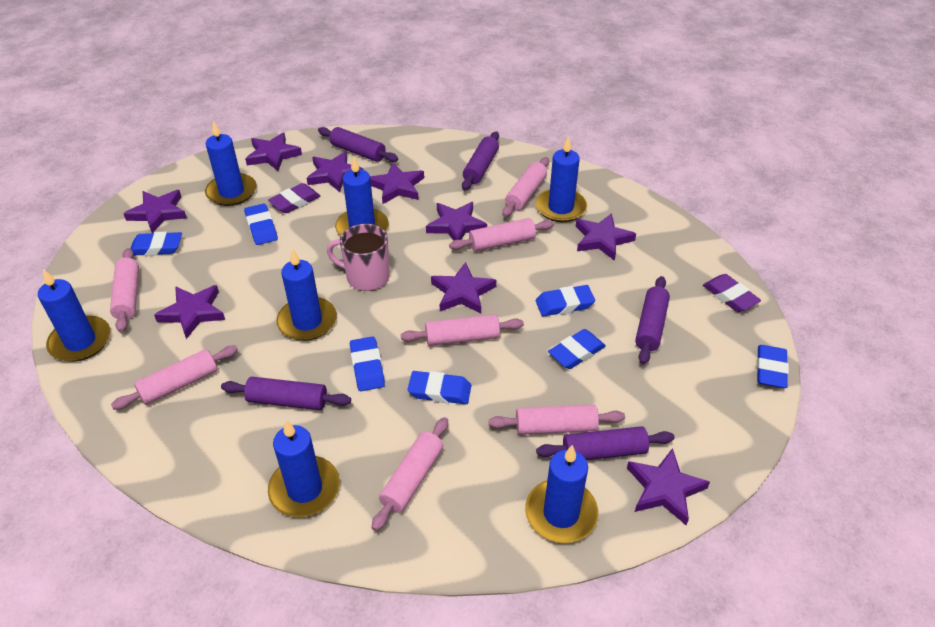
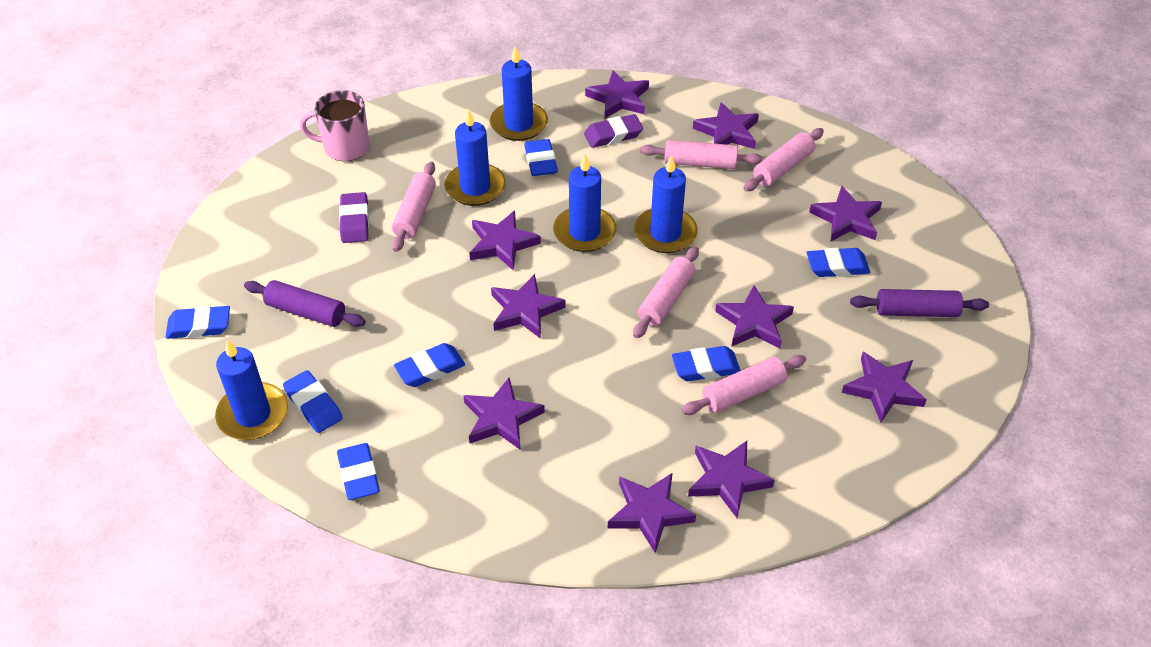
blue candle: [38,269,110,362] [205,121,256,206] [268,420,340,517] [277,248,337,341] [335,156,389,236] [525,445,598,543] [535,136,587,222] = 7 -> [215,339,288,440] [444,109,506,206] [490,46,548,141] [553,154,616,252] [634,155,698,253] = 5
pink rolling pin: [110,248,139,332] [111,346,238,410] [372,417,448,531] [401,314,524,346] [449,218,554,252] [489,405,625,435] [502,157,549,217] = 7 -> [392,161,436,252] [633,246,699,338] [640,140,763,169] [681,355,806,415] [743,128,824,191] = 5
purple rolling pin: [221,377,351,410] [318,127,398,162] [462,132,499,190] [536,426,675,460] [635,276,670,364] = 5 -> [244,280,366,327] [850,289,989,317] = 2
purple star: [123,190,187,233] [154,285,225,339] [245,132,302,171] [307,151,363,192] [370,163,424,204] [426,202,487,241] [431,262,496,314] [576,213,636,261] [627,448,710,525] = 9 -> [463,378,545,449] [470,211,541,270] [491,274,565,339] [585,70,649,119] [608,473,696,553] [688,441,775,518] [693,102,759,149] [715,285,794,348] [809,186,882,241] [842,352,927,423] = 10

